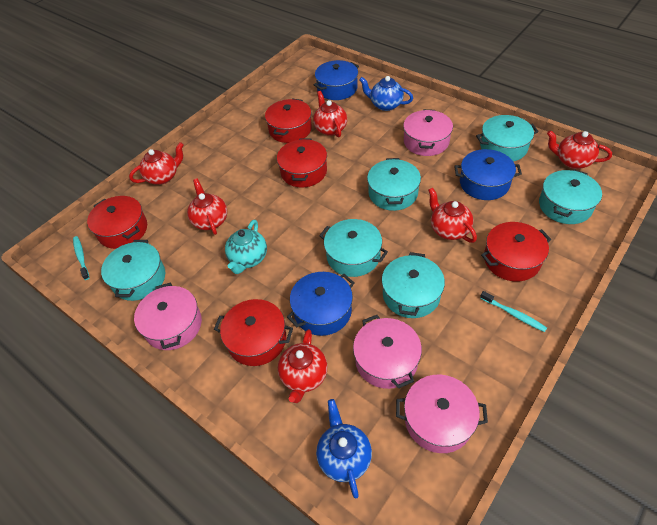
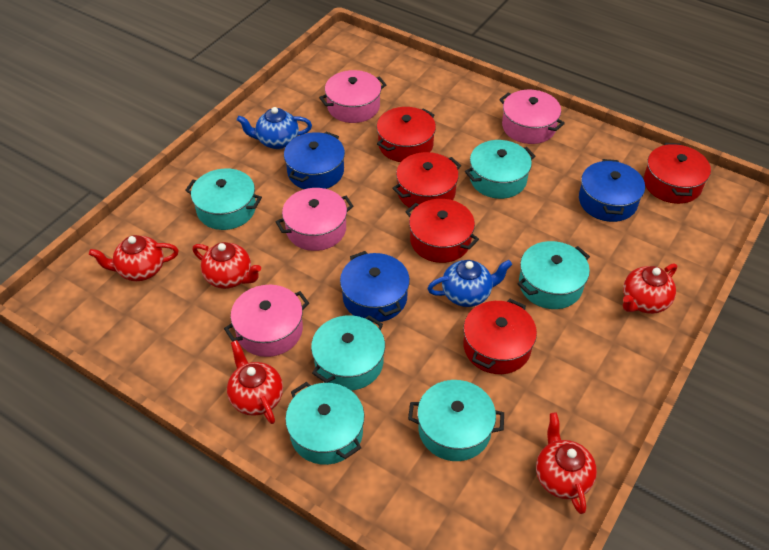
red teapot: [129,142,184,185] [187,178,227,235] [278,329,328,403] [313,91,347,138] [428,188,477,243] [547,130,612,169] = 6 -> [89,235,179,281] [192,242,261,289] [227,340,283,424] [536,413,597,514] [623,263,677,314] = 5
turquoise teapot: [225,220,267,274] = 1 -> none = 0
turquoise toothbrush: [73,236,89,280] [480,291,547,332] = 2 -> none = 0

